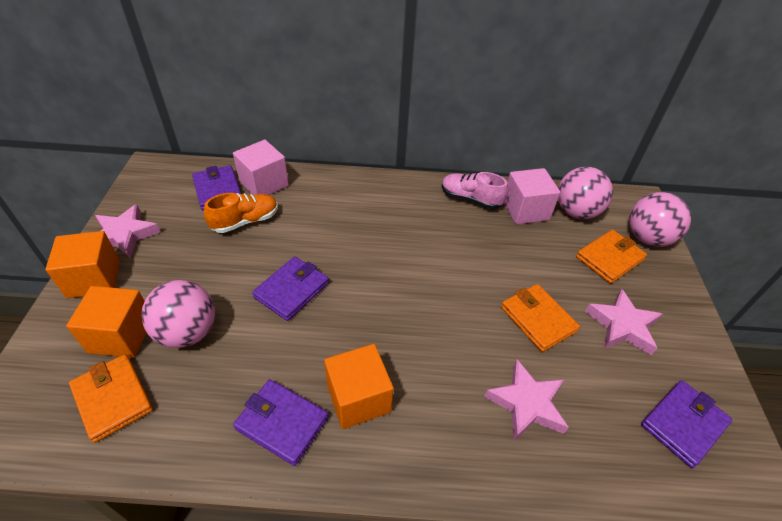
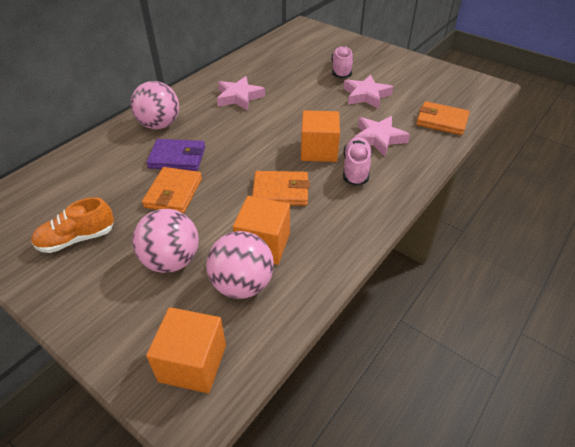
pink cube: [233,140,289,195] [504,168,561,224] = 2 -> none = 0
pink shoe: [442,172,508,209] = 1 -> [331,46,353,78] [343,137,372,186] = 2
purple wallet: [192,165,241,210] [233,379,328,466] [252,257,329,321] [641,380,732,468] = 4 -> [146,139,205,171] = 1

